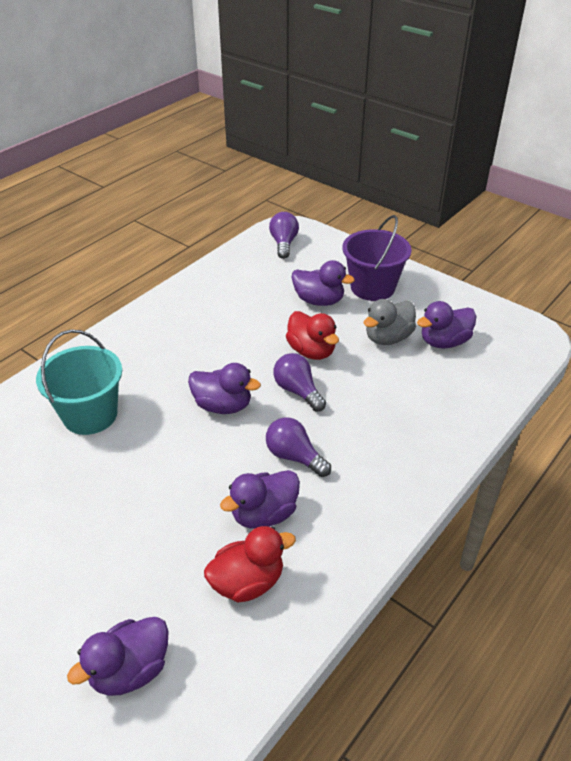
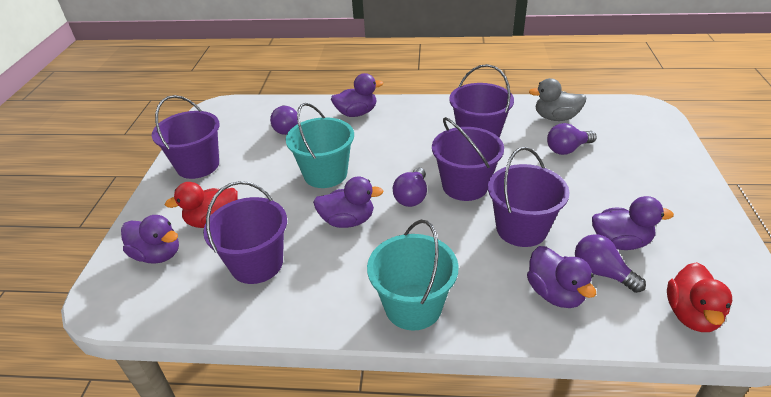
purple bucket: [342,215,411,301] = 1 -> [152,95,220,179] [203,181,287,284] [432,117,504,201] [449,64,514,138] [488,147,570,247] = 5
purple light bulb: [266,417,331,477] [269,212,299,259] [273,353,326,411] = 3 -> [270,105,298,135] [393,167,427,207] [547,123,597,155] [575,234,646,293] = 4
turquoise bucket: [36,329,122,435] = 1 -> [286,103,354,188] [367,220,459,330] = 2

